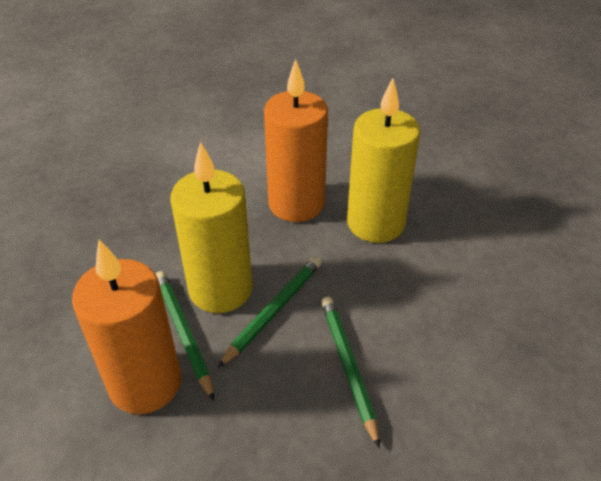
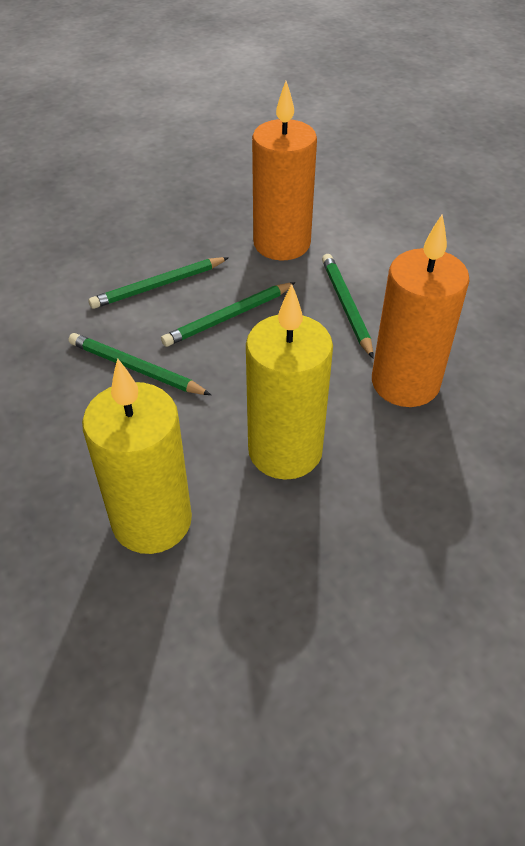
green pencil: [156,271,214,401] [218,257,322,368] [321,297,380,448] = 3 -> [68,333,211,395] [88,257,229,309] [161,282,296,347] [322,254,374,359] = 4

